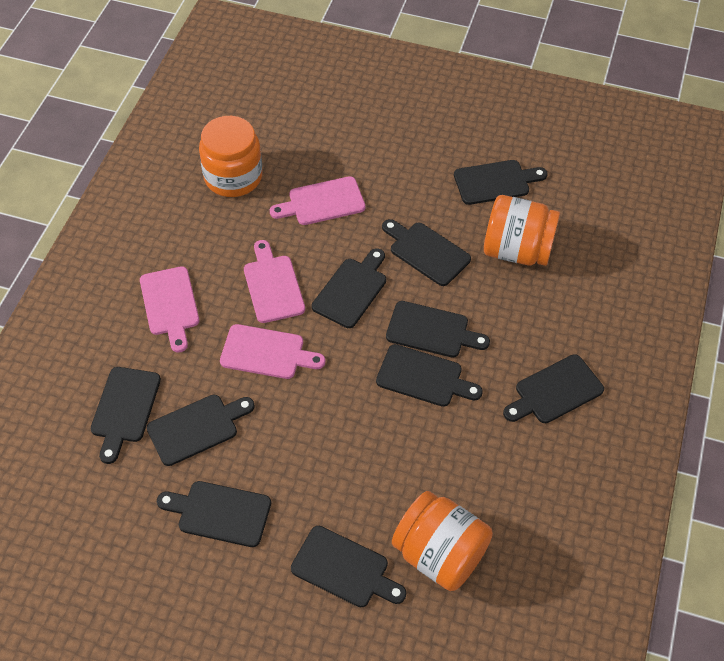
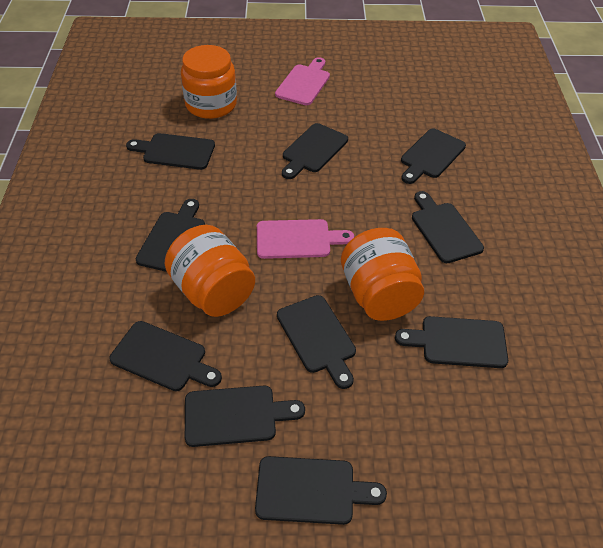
pink cutting board: [140,266,199,353] [220,324,325,379] [244,240,305,323] [270,176,365,225] = 4 -> [257,219,354,259] [275,57,330,105] = 2

